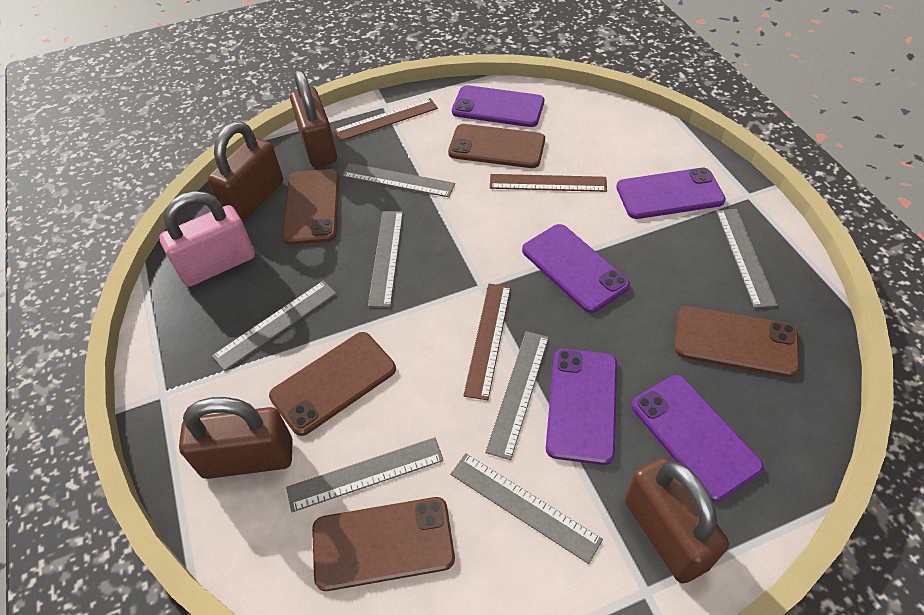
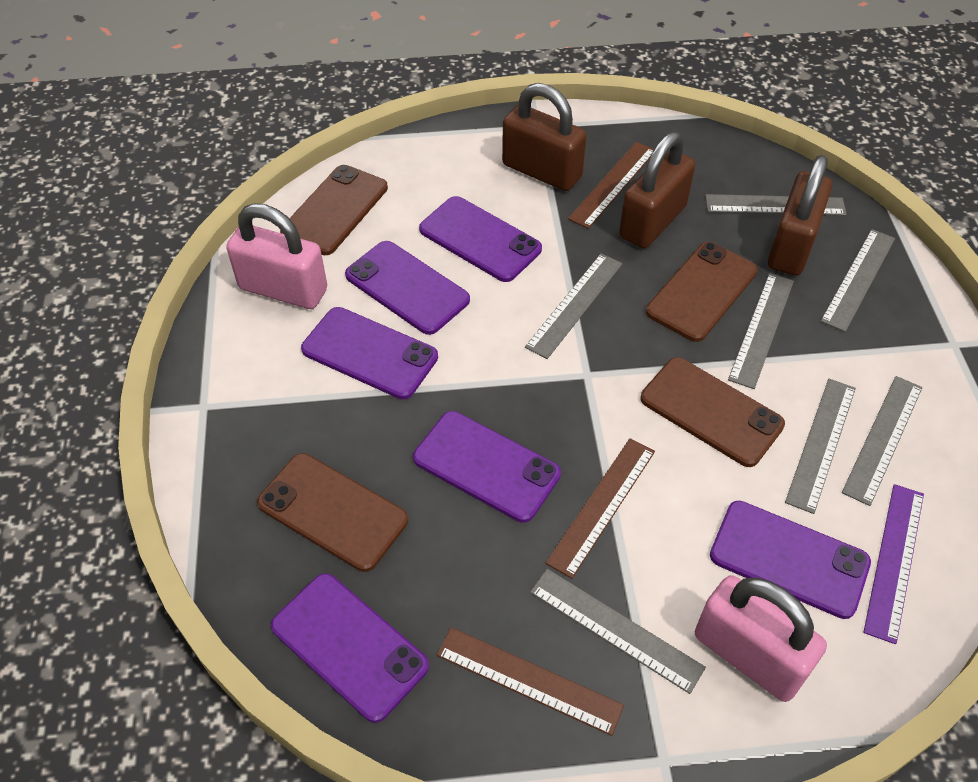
brown padlock: [179,397,293,479] [208,121,283,221] [290,70,337,167] [625,457,729,583] = 4 -> [502,83,587,191] [619,132,696,248] [768,155,832,276] = 3
brown phone: [269,332,396,436] [282,169,339,245] [312,497,455,591] [448,124,545,168] [675,306,799,377] = 5 -> [257,453,408,572] [280,165,388,255] [641,357,785,467] [646,242,758,342] = 4
pink padlock: [159,191,255,287] = 1 -> [226,203,327,309] [695,575,827,702] = 2
purple phone: [452,85,544,127] [522,224,630,313] [546,349,617,465] [616,168,726,219] [632,375,763,502] = 5 -> [271,573,429,723] [301,307,438,399] [345,241,470,335] [413,411,561,523] [419,196,542,282] [710,501,871,619] = 6
purple ruler: none = 0 -> [863,484,924,644] = 1

